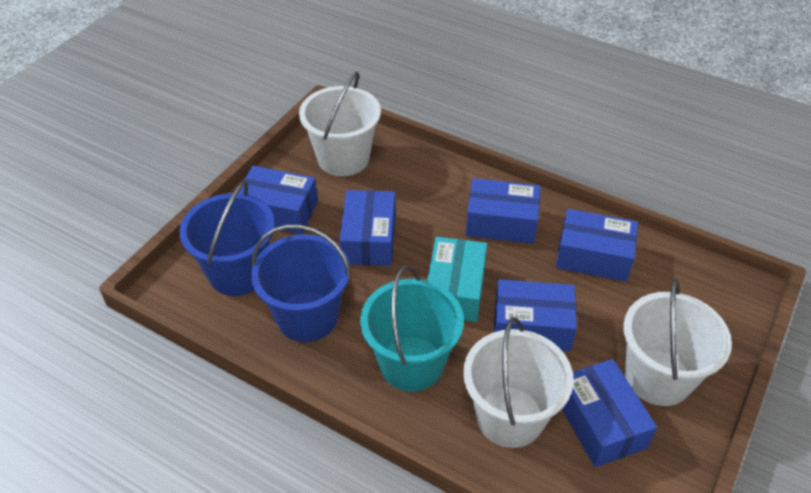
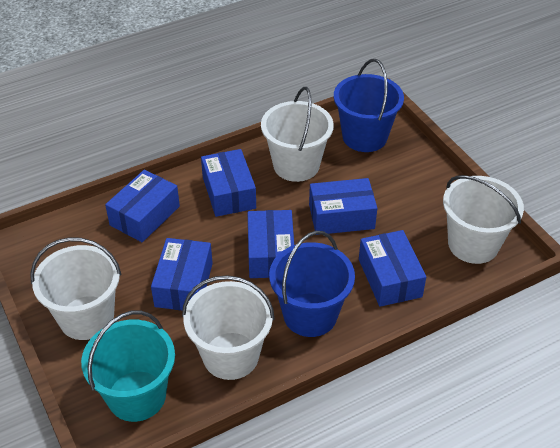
turquoise box: [427,237,487,322] = 1 -> none = 0
white bucket: [299,72,381,176] [463,317,574,448] [623,278,732,406] = 3 -> [30,237,121,340] [182,275,275,380] [261,87,334,182] [443,175,524,264] = 4

